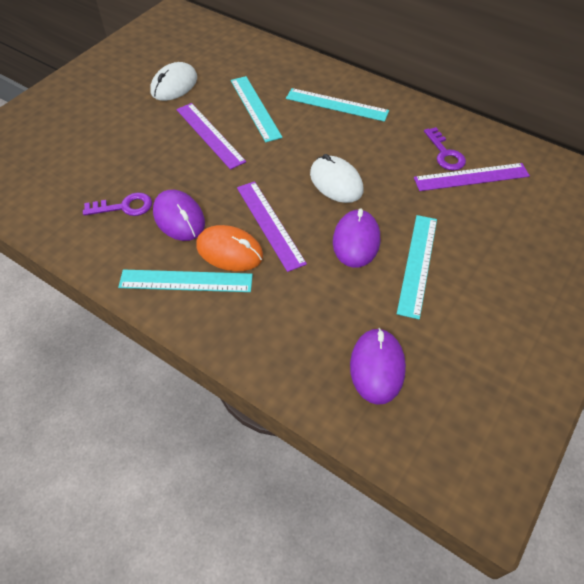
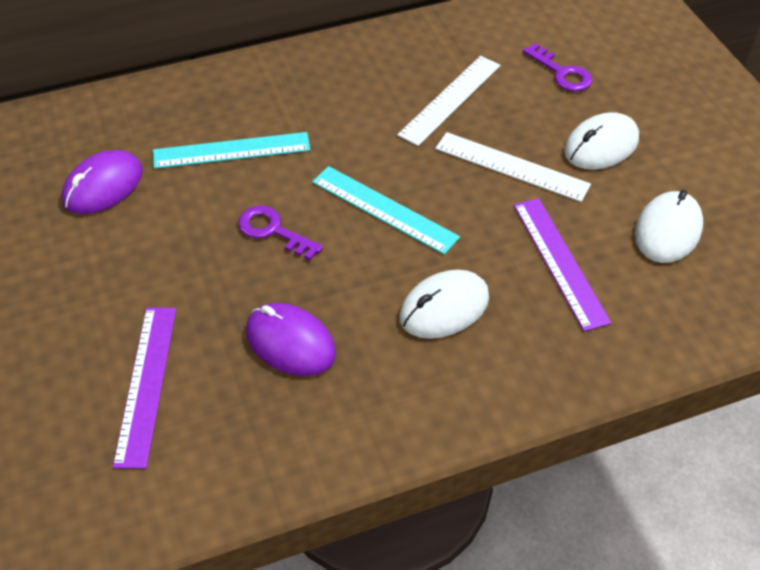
orange mouse: [196,225,263,271] = 1 -> none = 0
purple mouse: [153,190,205,241] [333,209,380,268] [350,328,406,405] = 3 -> [62,150,143,214] [246,303,336,376] = 2
purple ruler: [176,103,246,170] [237,181,307,272] [414,163,530,191] = 3 -> [113,307,176,469] [514,198,611,332] = 2
turquoise ruler: [118,270,253,292] [231,76,283,142] [286,88,389,122] [397,215,437,319] = 4 -> [153,132,310,169] [312,166,460,255] = 2
white mouse: [150,62,197,101] [310,154,363,203] = 2 -> [399,270,489,339] [564,112,639,170] [635,190,703,263] = 3
white ruler: none = 0 -> [397,56,500,146] [435,132,591,202] = 2

